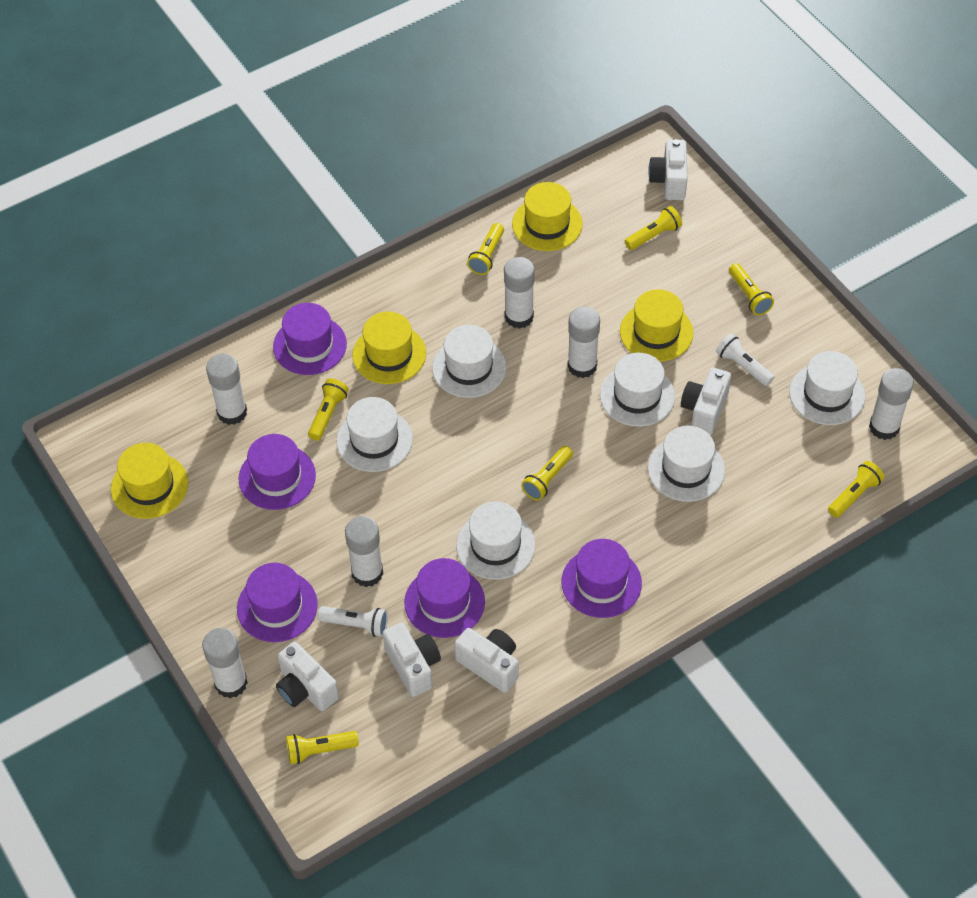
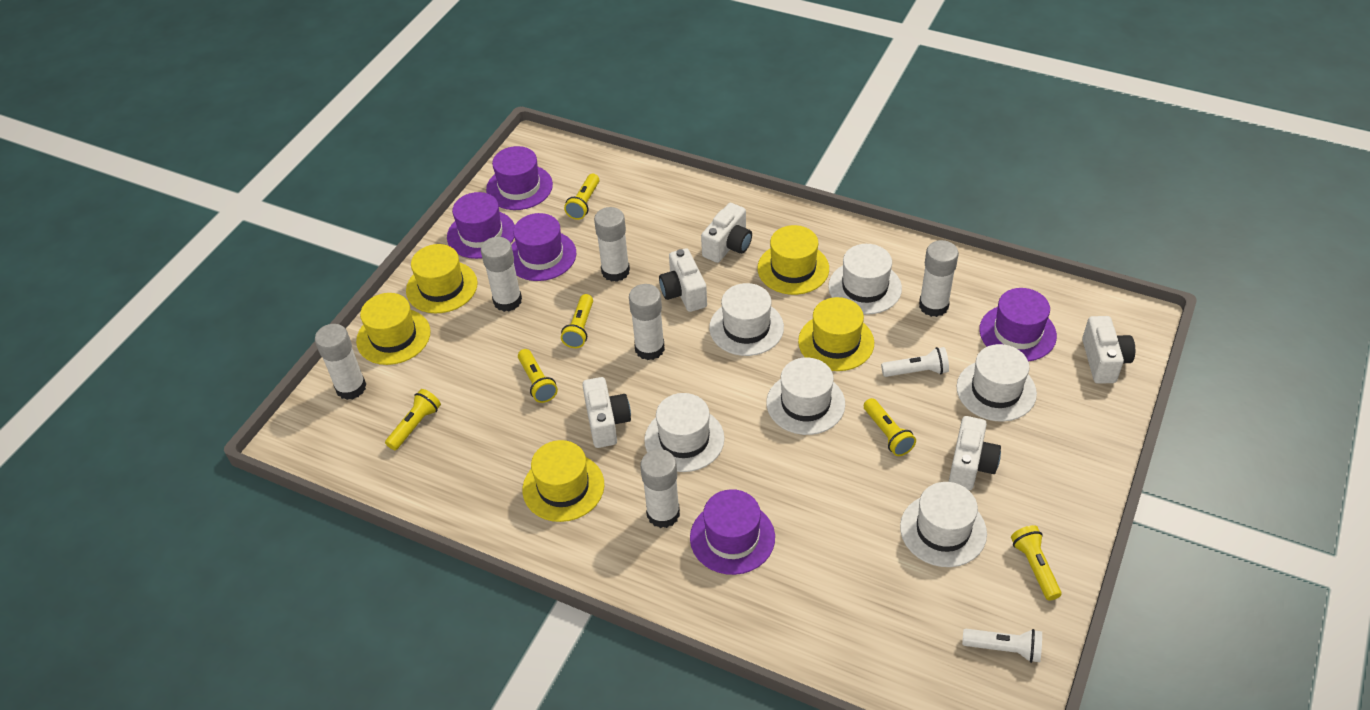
yellow flashlight: [286,731,359,764] [308,378,349,441] [467,223,504,275] [521,446,573,501] [625,206,682,250] [729,263,774,315] [828,461,884,518] = 7 -> [385,389,441,450] [518,349,558,403] [561,294,593,348] [564,174,599,220] [864,398,916,456] [1011,525,1062,601] = 6
yellow hat: [111,443,188,519] [352,311,426,384] [512,182,583,251] [620,289,693,362] = 4 -> [356,293,430,365] [406,244,478,313] [523,440,604,522] [758,225,829,295] [798,297,874,371] = 5

